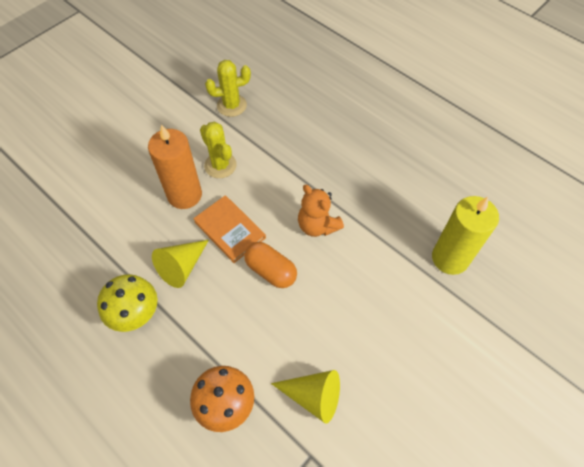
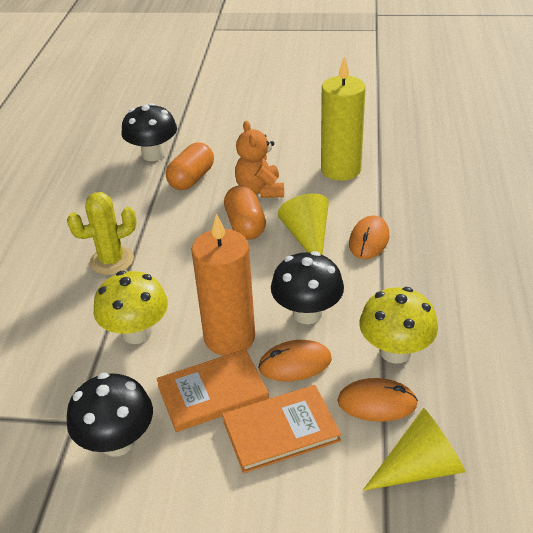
black mushroom: none = 0 -> [67,373,153,457] [121,103,177,161] [271,251,344,324] = 3
orange book: [193,195,266,263] = 1 -> [156,349,269,432] [222,385,341,473] = 2
orange capsule: [244,242,297,288] = 1 -> [166,142,214,190] [224,185,266,240] = 2
orange mouse: none = 0 -> [258,340,332,381] [337,378,418,422] [349,216,389,259] = 3
orange mushroom: [190,366,254,432] = 1 -> none = 0
yellow cactus: [200,122,237,178] [205,60,251,117] = 2 -> [67,192,137,275] = 1
yellow mushroom: [97,274,157,332] = 1 -> [94,271,168,344] [359,287,438,364] = 2

